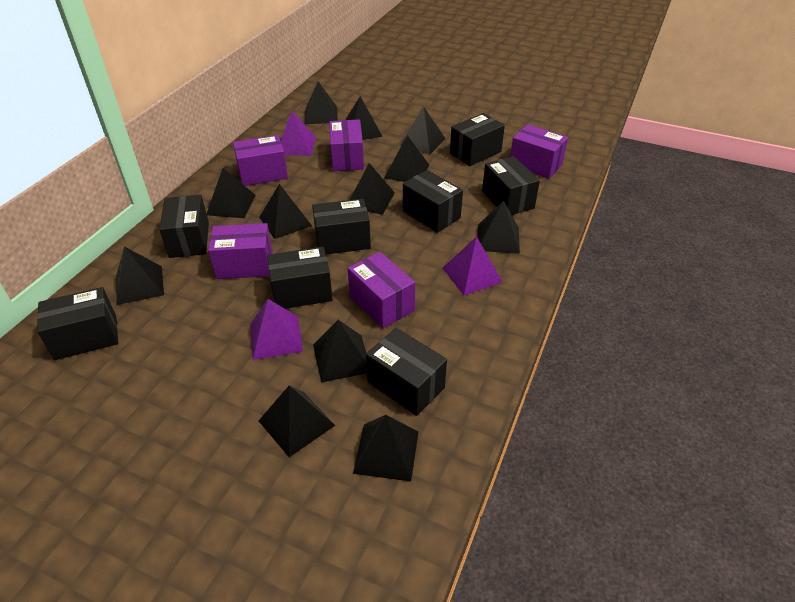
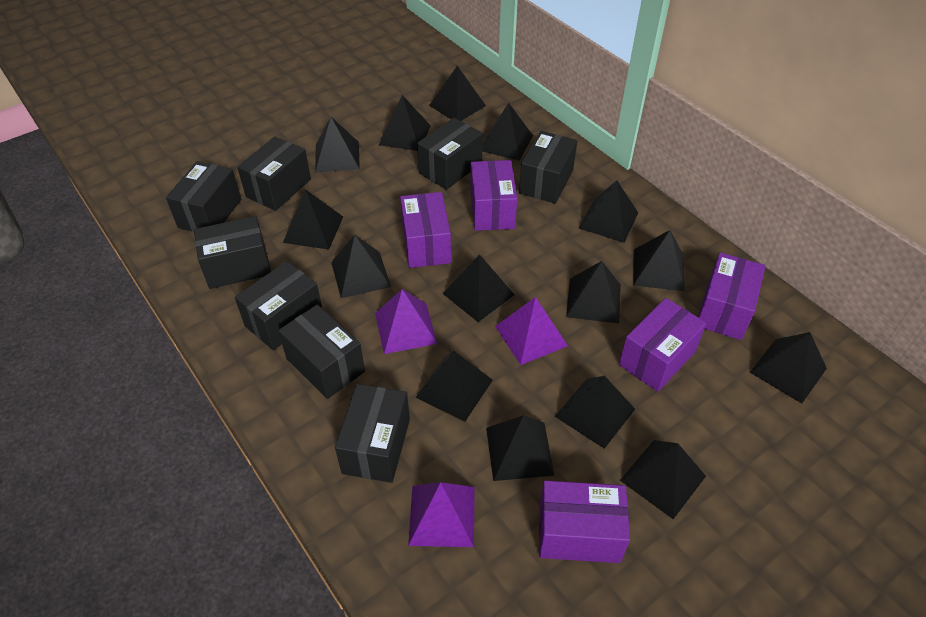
black pyramid: [116,247,164,305] [207,168,256,218] [259,184,312,239] [259,385,335,457] [305,81,338,124] [313,320,367,383] [345,96,383,140] [350,163,395,215] [353,415,419,481] [384,135,429,182] [399,107,446,155] [477,201,520,254] = 12 -> [283,189,343,250] [315,117,360,173] [331,235,391,298] [379,95,431,151] [416,351,493,422] [429,66,486,121] [442,254,515,322] [482,103,533,161] [486,415,555,481] [555,376,635,449] [566,261,621,324] [579,180,638,243] [620,440,706,519] [633,230,685,291] [750,332,827,403] = 15

